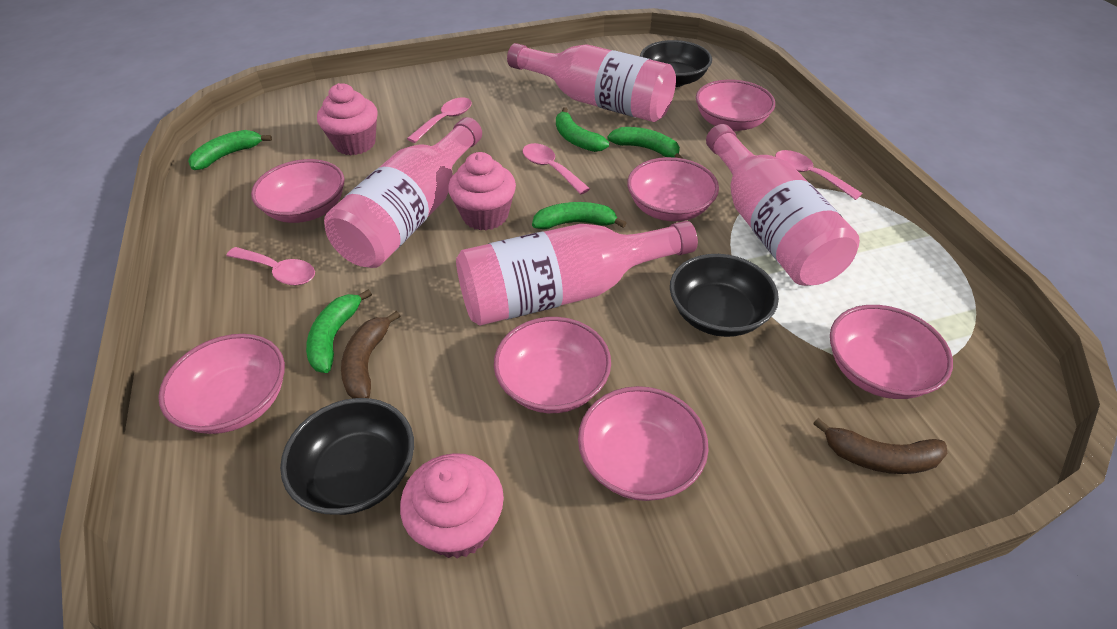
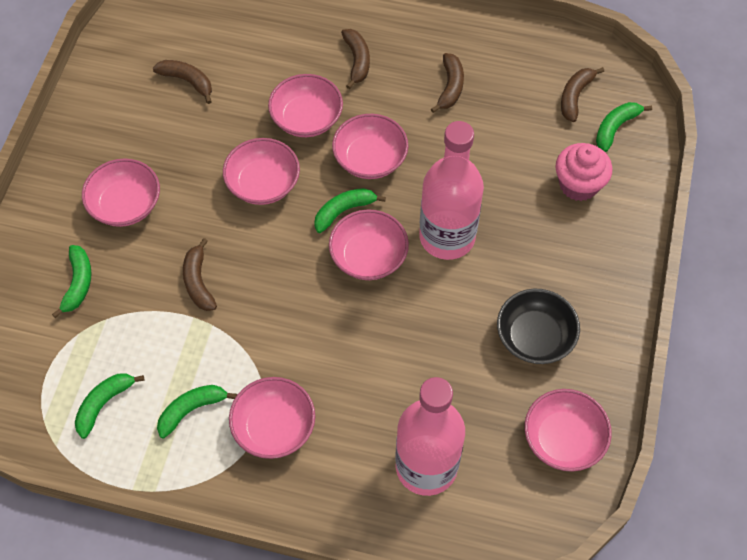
black bowl: [280,398,414,515] [640,40,712,87] [670,254,779,337] = 3 -> [497,289,580,364] = 1
brown banana: [341,311,400,399] [813,418,947,474] = 2 -> [153,60,212,104] [183,238,217,311] [341,29,370,89] [431,53,464,113] [561,67,604,122] = 5
pink bottle: [324,117,482,268] [456,221,698,326] [507,43,676,122] [706,124,860,286] = 4 -> [395,377,465,496] [419,121,484,260] = 2
pink cupcake: [317,83,378,155] [400,453,504,559] [448,152,516,230] = 3 -> [556,143,612,201] = 1
pink spoon: [226,247,315,285] [407,97,472,143] [523,143,590,194] [775,150,863,200] = 4 -> none = 0

